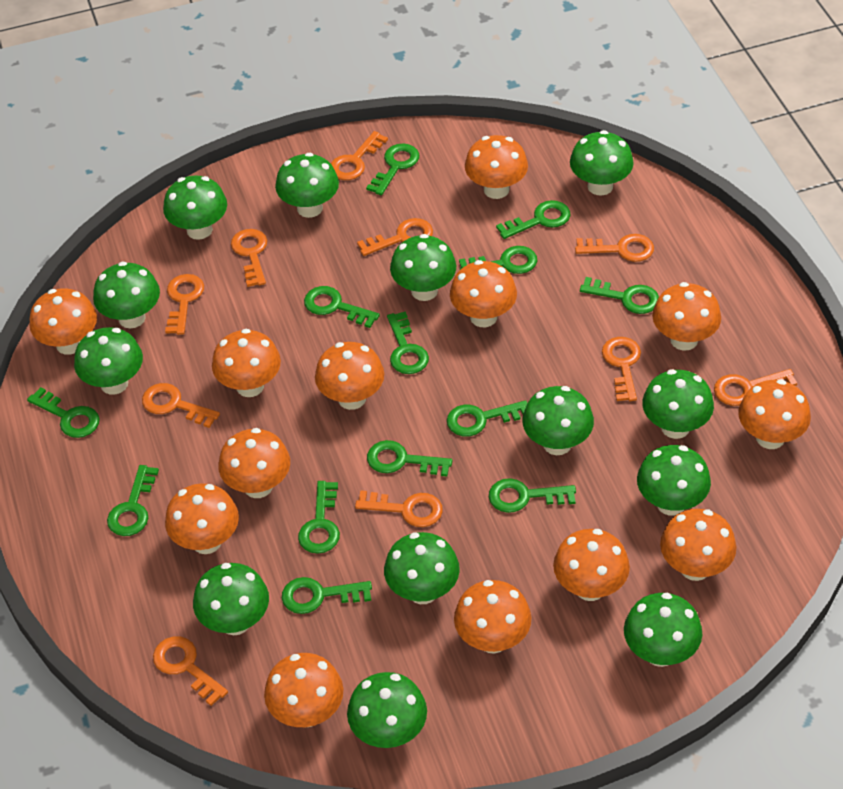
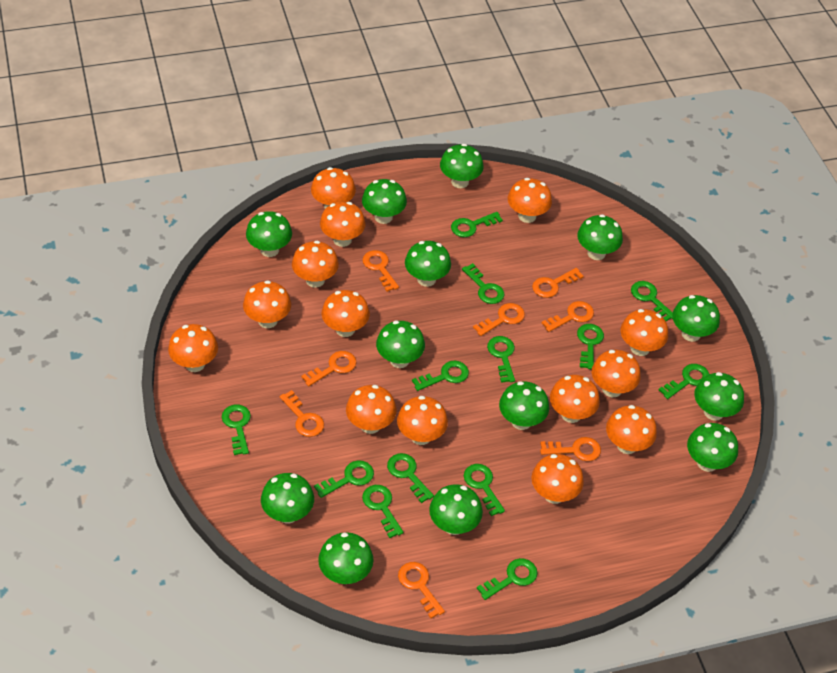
orange key: [142,383,220,428] [153,636,228,706] [165,274,204,335] [231,229,267,287] [331,131,388,180] [355,490,443,527] [357,218,433,256] [575,234,654,262] [602,337,641,401] [714,369,797,406] = 10 -> [280,390,324,437] [301,351,357,386] [363,250,399,292] [398,562,445,619] [473,303,525,336] [532,268,584,298] [540,437,601,461] [542,301,594,332] = 8
orange mushroom: [29,288,97,355] [165,484,239,554] [212,329,281,397] [218,428,290,498] [264,653,343,728] [315,342,384,410] [450,260,517,327] [454,580,531,654] [465,135,528,199] [553,529,630,601] [652,282,721,351] [660,509,736,581] [738,379,811,449] = 13 -> [168,324,218,372] [243,280,291,328] [292,240,339,288] [311,167,356,209] [320,201,366,247] [322,290,370,337] [346,385,397,434] [397,396,448,445] [508,178,552,223] [531,454,584,504] [550,375,600,423] [592,350,641,397] [606,405,657,454] [620,309,668,356] = 14

